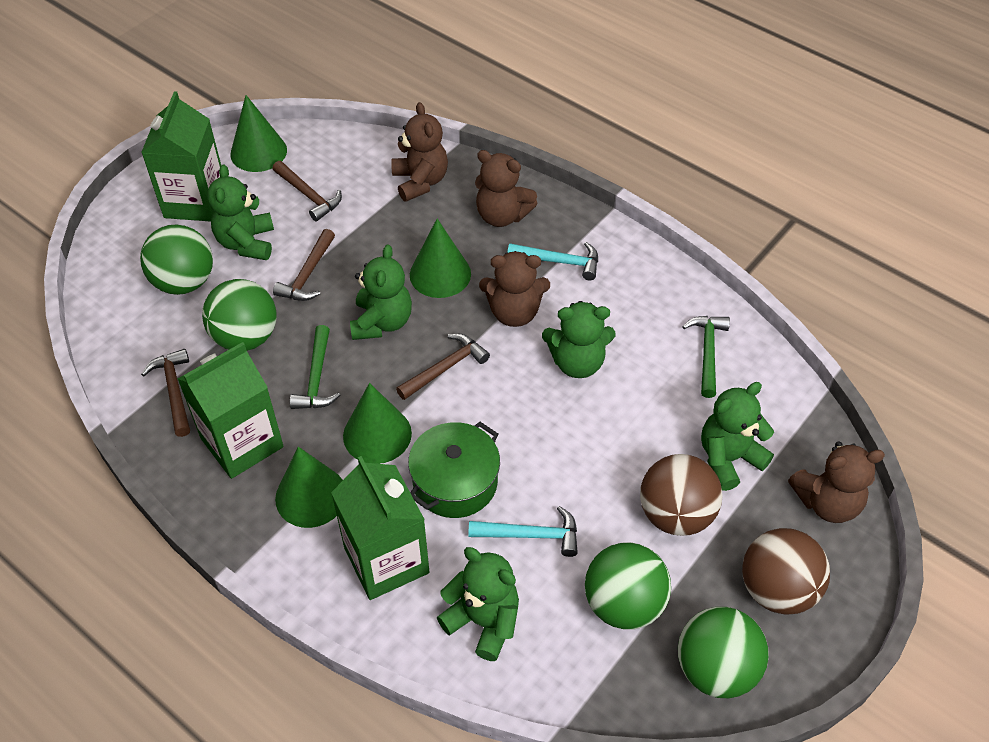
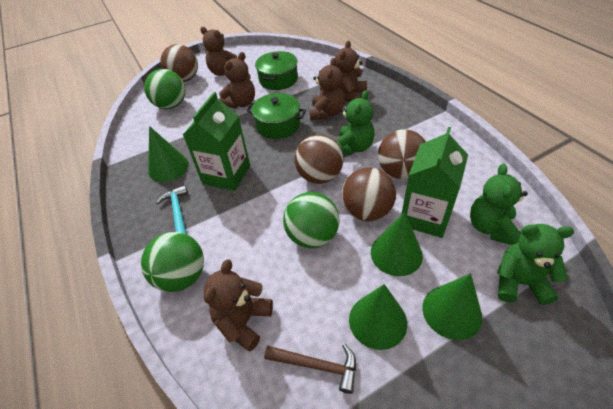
brown ball: [640,454,723,536] [742,528,830,615] = 2 -> [160,44,198,82] [294,135,343,184] [342,168,396,221] [378,129,426,179] = 4
brown hammer: [141,349,190,437] [273,161,342,221] [273,229,335,301] [396,334,490,400] = 4 -> [264,344,356,394] = 1
brown teddy bear: [391,102,448,202] [475,150,537,227] [479,251,550,327] [788,441,885,523] = 4 -> [200,27,238,76] [204,259,273,352] [219,52,255,109] [309,58,345,120] [335,41,367,102] = 5
green ball: [140,224,213,295] [202,279,277,351] [585,542,671,630] [678,607,769,698] = 4 -> [141,232,204,292] [144,69,185,109] [283,192,339,248] = 3
green carton: [141,91,221,221] [178,342,284,479] [331,456,429,600] = 3 -> [183,92,250,191] [401,127,468,238] = 2
green hammer: [290,325,340,409] [682,316,730,398] = 2 -> none = 0
green pot: [408,422,500,518] = 1 -> [246,93,306,139] [255,51,298,90] = 2
green teddy bear: [207,164,274,260] [350,245,412,340] [437,547,519,661] [542,301,615,378] [701,382,774,491] = 5 -> [337,90,375,155] [470,164,528,245] [497,224,574,305] = 3
turquoise hammer: [468,506,578,557] [507,242,598,280] = 2 -> [156,185,188,234] = 1

